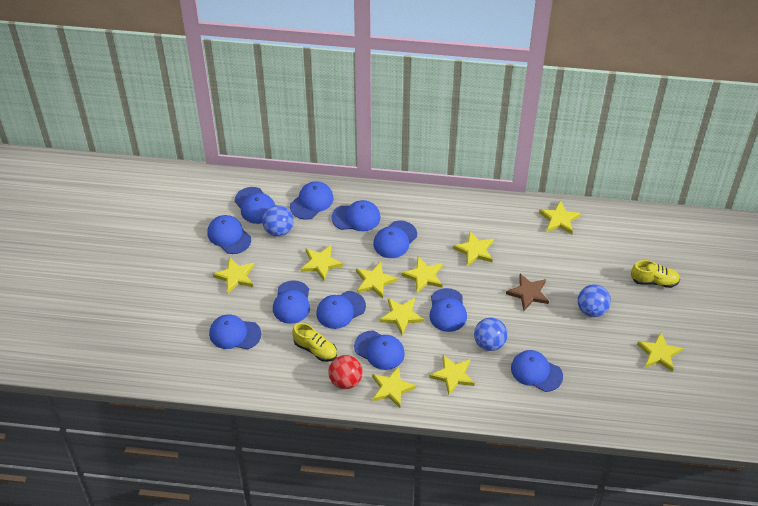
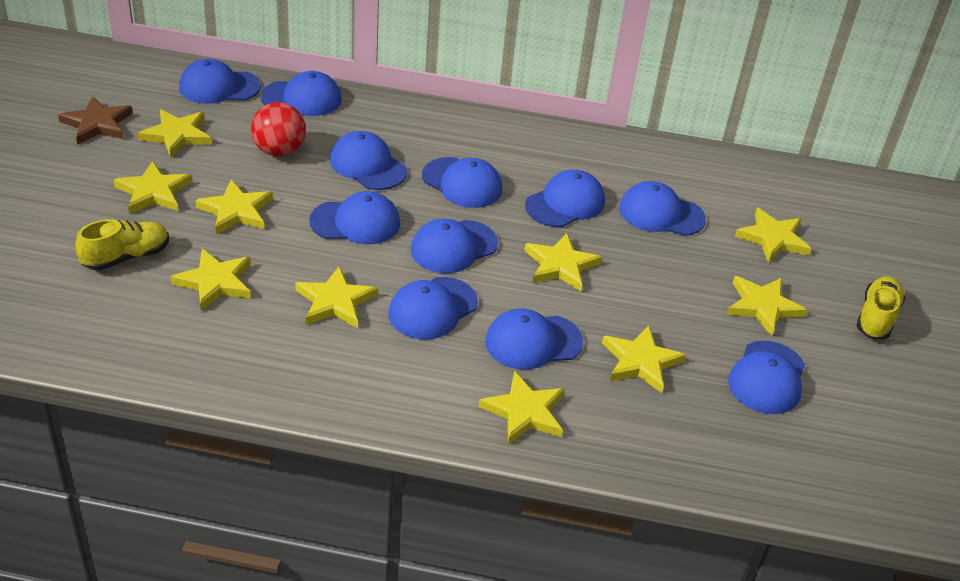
blue ball: [262,205,294,237] [474,317,508,351] [578,284,611,317] = 3 -> none = 0

